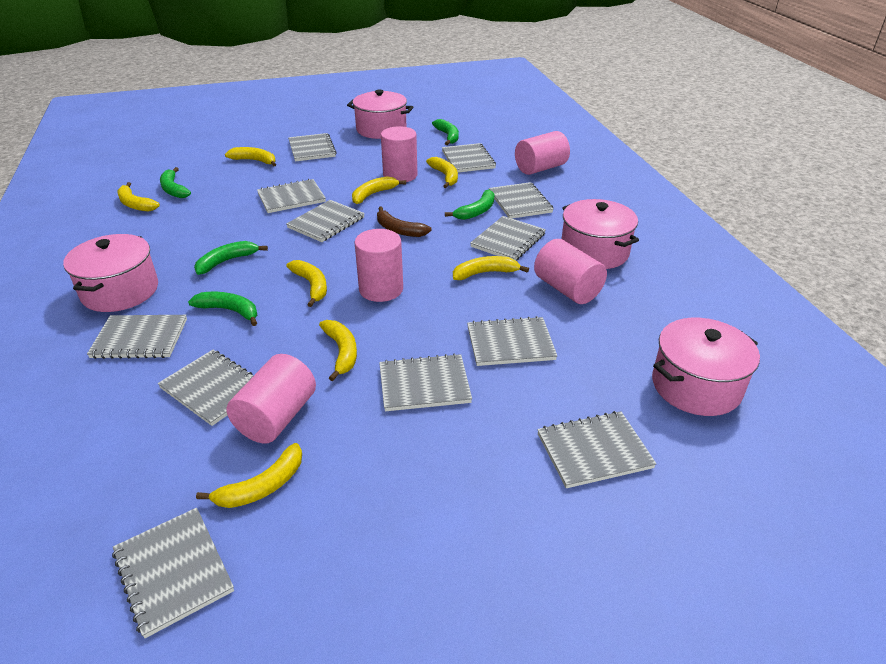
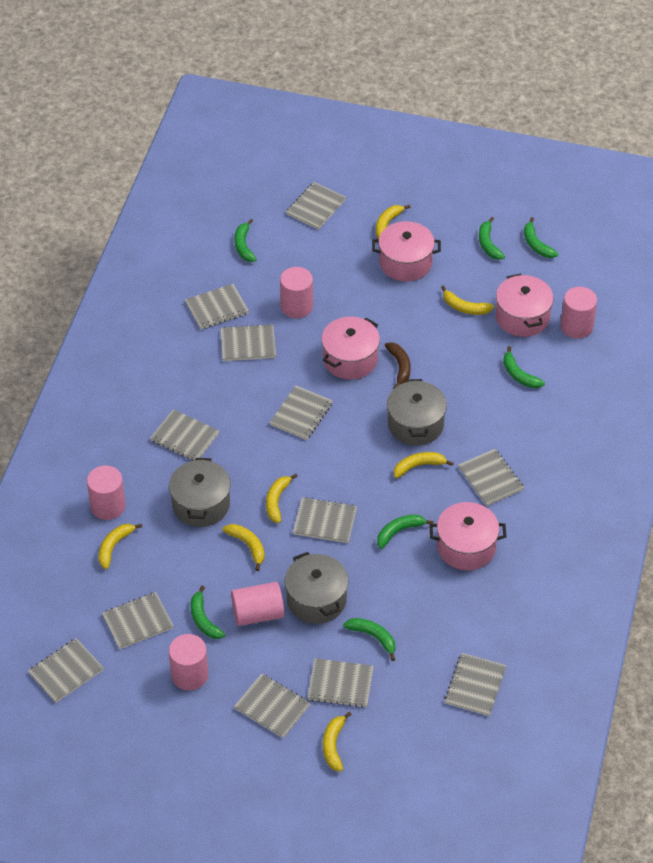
green banana: [160,167,191,198] [188,292,257,326] [194,241,268,275] [432,119,459,145] [445,189,495,220] = 5 -> [191,586,226,639] [234,219,257,262] [343,618,395,661] [377,514,434,549] [479,217,505,260] [503,346,545,388] [524,217,559,258] = 7
grey pot: none = 0 -> [169,458,231,527] [285,552,349,624] [387,379,447,446] = 3
yellow banana: [117,182,160,212] [196,443,302,508] [225,147,276,166] [286,260,327,307] [319,320,357,381] [352,176,406,204] [426,157,458,188] [453,256,529,280] = 8 -> [98,524,142,569] [222,524,265,571] [266,474,298,523] [323,712,352,772] [376,205,411,239] [394,452,454,478] [441,286,494,315] = 7

